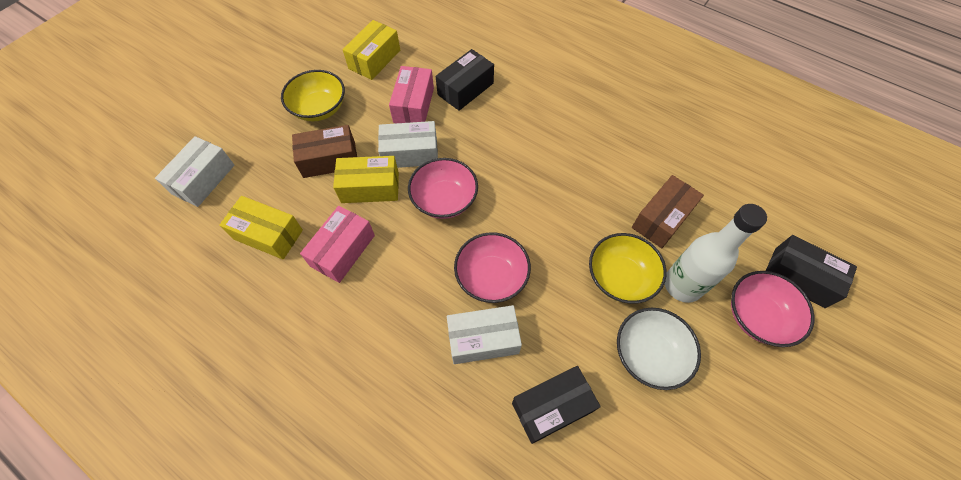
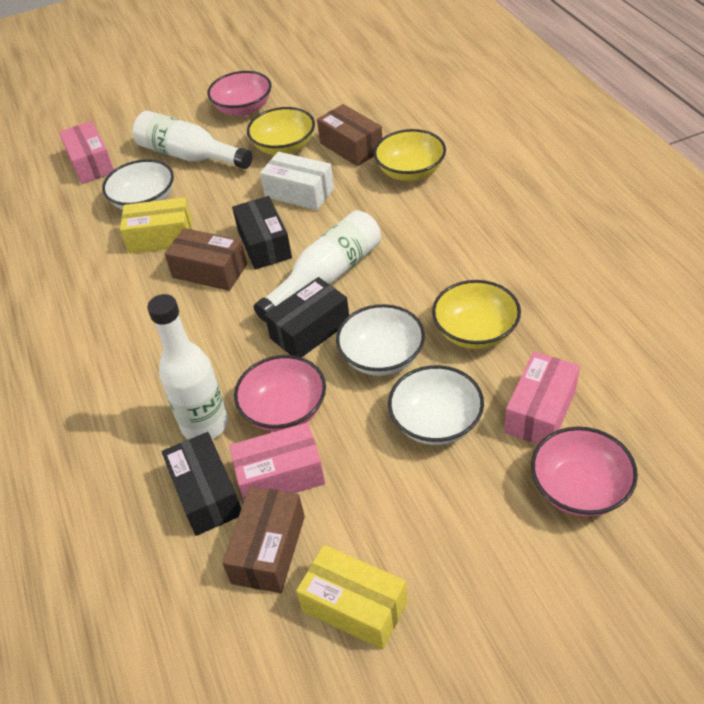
brown box: [292,125,357,178] [632,175,704,248] = 2 -> [164,228,247,291] [222,487,305,593] [317,104,382,166] = 3
pink box: [300,206,375,283] [389,66,434,123] = 2 -> [59,121,114,184] [229,422,325,500] [504,352,580,444] = 3
white bottle: [665,204,767,303] = 1 -> [133,111,253,169] [147,294,228,439] [254,210,381,322] = 3
white bowl: [617,308,701,390] = 1 -> [102,159,174,210] [336,304,425,376] [388,365,484,445] = 3
white box: [155,136,235,207] [378,121,438,168] [447,305,522,364] = 3 -> [260,152,334,210] = 1
yellow bowl: [281,70,345,122] [589,233,667,304] = 2 -> [247,107,315,155] [374,129,446,181] [432,280,521,349] = 3
yellow box: [219,196,303,260] [333,156,399,203] [342,20,400,80] = 3 -> [120,197,193,253] [296,545,407,650] = 2

